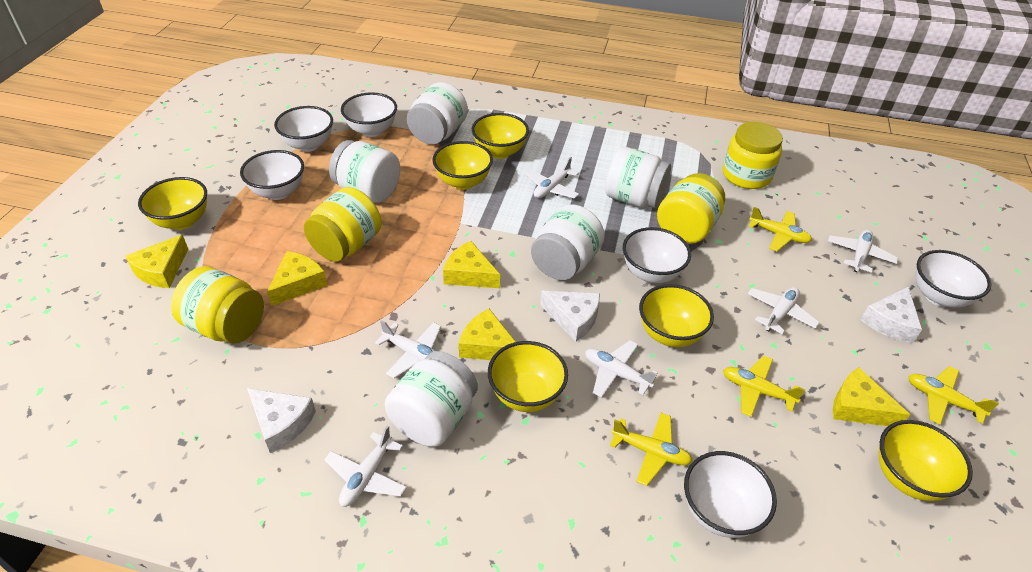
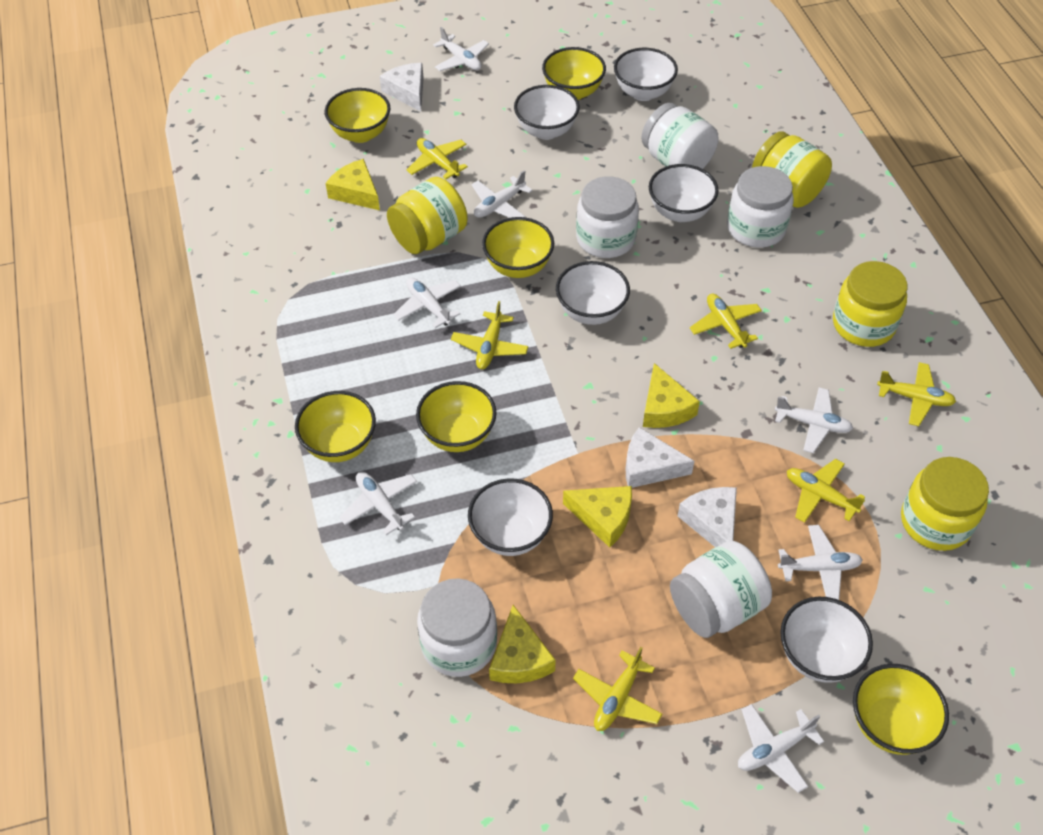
white plane: [324,425,407,507] [375,320,441,378] [525,157,579,199] [585,340,657,398] [748,287,820,334] [828,230,898,273] = 6 -> [339,472,417,535] [393,278,461,328] [433,27,489,71] [471,170,532,218] [738,704,824,793] [775,387,853,453] [778,525,863,600] = 7
yellow cheese: [125,234,188,288] [267,251,327,306] [443,241,500,288] [459,309,516,360] [833,367,910,426] = 5 -> [326,159,380,210] [489,605,556,683] [563,486,632,548] [643,363,700,428] = 4
yellow plane: [610,413,693,486] [723,355,805,417] [749,207,812,251] [908,366,999,425] = 4 -> [407,138,468,179] [451,301,529,369] [573,647,662,731] [690,294,762,349] [787,459,865,523] [877,362,956,426] = 6

